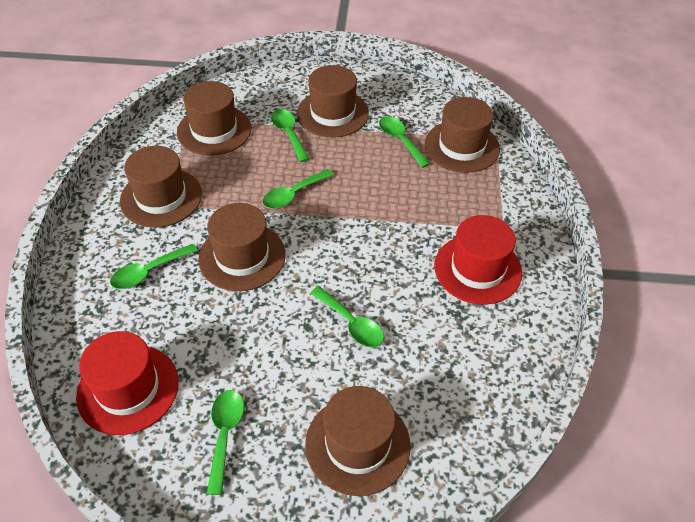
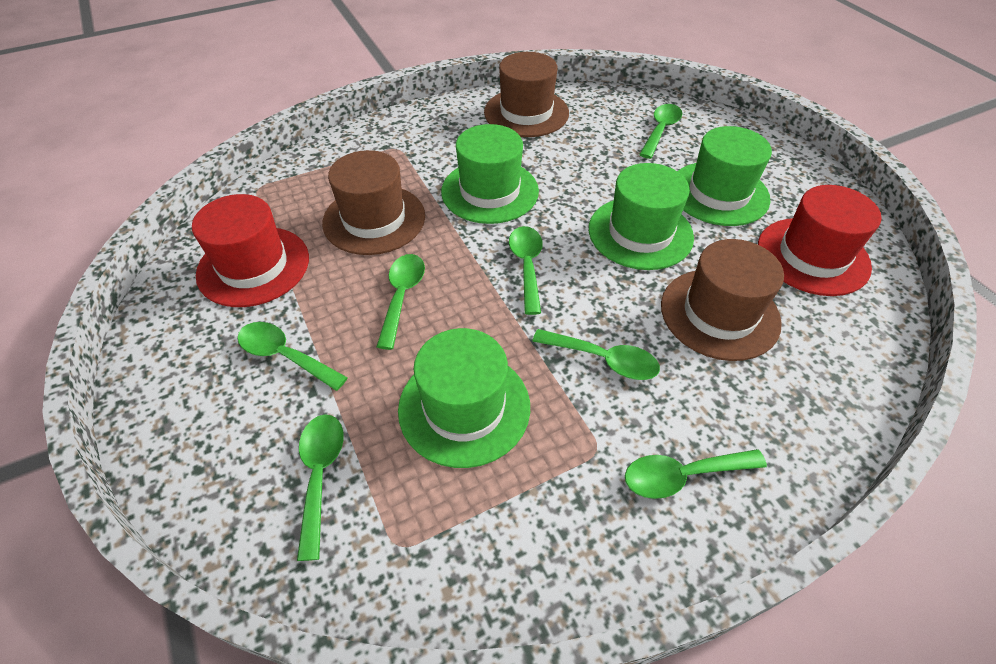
brown hat: [120,146,202,228] [177,81,251,156] [198,203,285,291] [297,65,369,137] [305,386,411,496] [425,97,500,173] = 6 -> [322,150,425,255] [484,52,569,137] [661,239,784,361] = 3
green hat: none = 0 -> [398,328,530,468] [441,124,539,224] [589,163,694,270] [677,126,772,226] = 4
green spoon: [110,244,198,289] [207,390,244,495] [263,169,334,209] [271,109,310,162] [310,286,384,348] [379,116,430,168] = 6 -> [238,322,348,391] [297,414,344,561] [376,254,425,350] [509,226,543,315] [532,329,660,380] [625,449,767,499] [639,104,682,159] = 7

